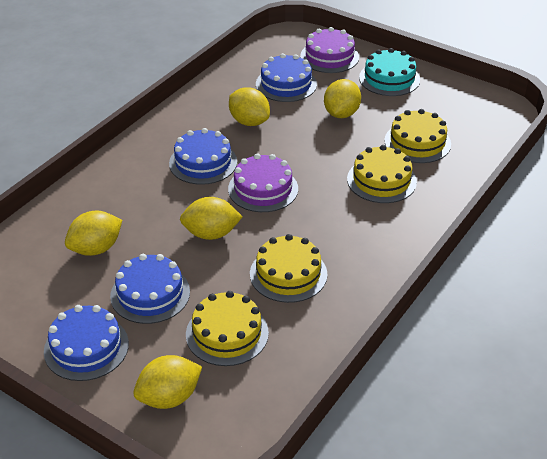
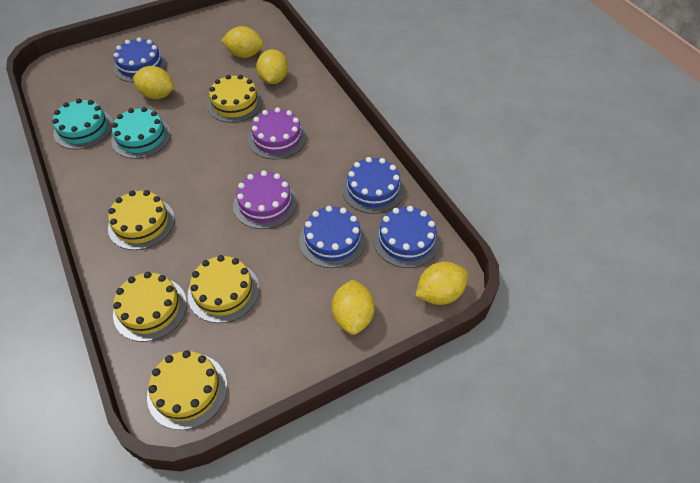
turquoise cake: [359,48,420,96] = 1 -> [52,99,113,149] [111,107,171,159] = 2
yellow cake: [186,291,269,366] [250,234,327,303] [347,145,417,203] [384,109,451,163] = 4 -> [108,190,175,250] [113,272,187,342] [147,350,227,430] [188,255,259,323] [207,75,263,123] = 5

